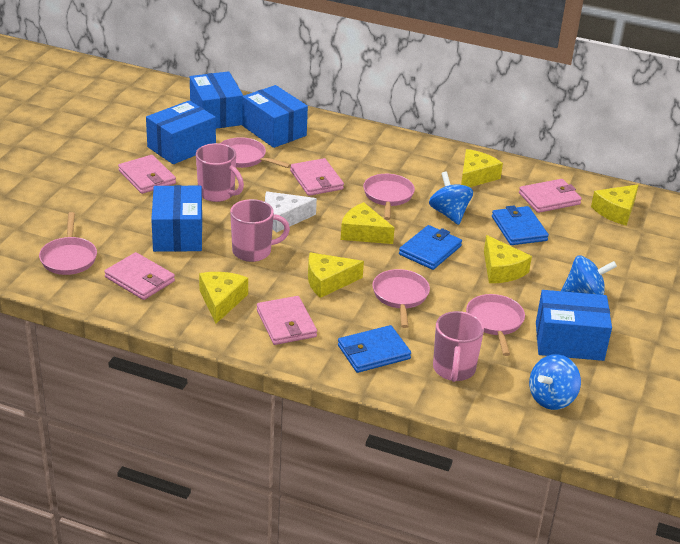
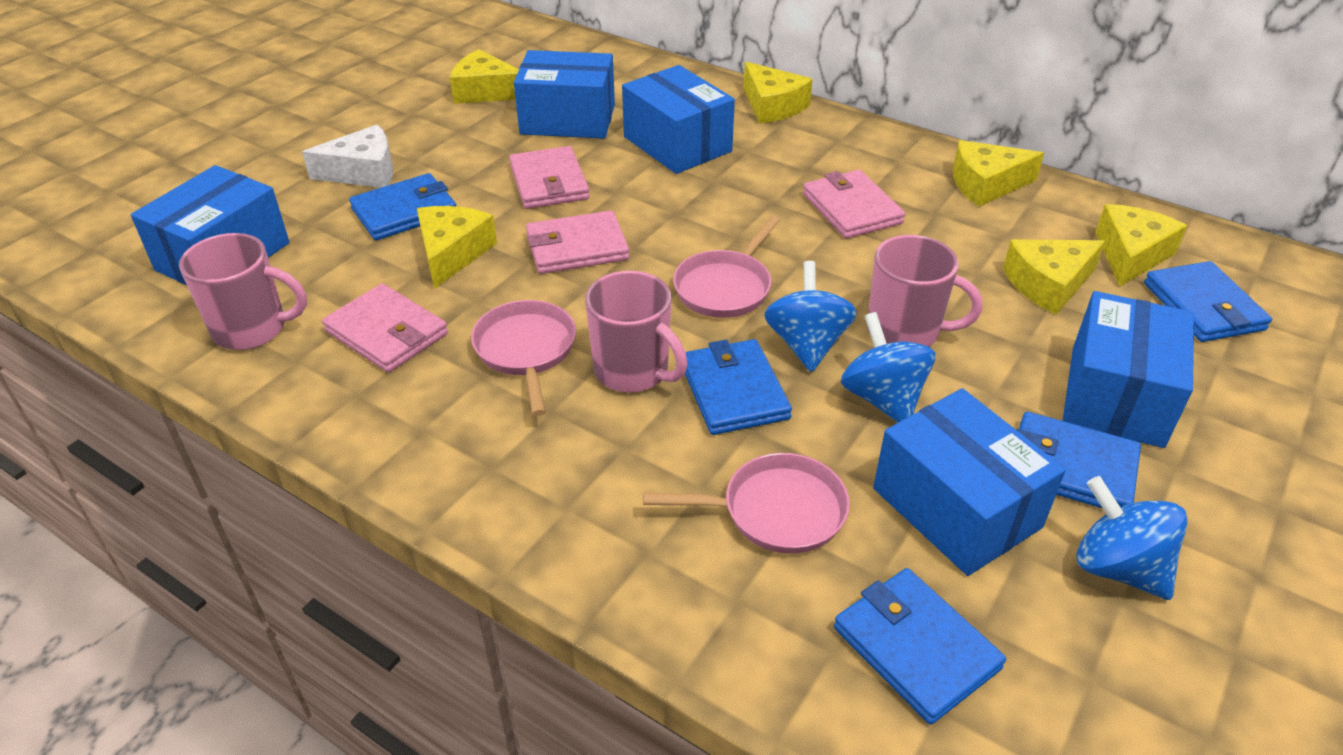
blue wallet: [338,325,411,373] [399,225,462,270] [492,205,549,245] = 3 -> [349,173,456,240] [685,339,792,435] [834,568,1006,724] [1017,412,1141,509] [1144,261,1272,342] = 5
pink pan: [39,212,97,275] [220,137,291,168] [363,174,415,220] [372,269,430,328] [466,294,525,356] = 5 -> [471,300,576,416] [643,453,850,554] [673,216,780,318] = 3
pink wallet: [104,252,175,300] [118,155,176,194] [257,296,317,345] [290,158,344,196] [519,179,582,213] = 5 -> [322,284,448,373] [509,146,590,209] [526,210,630,274] [803,170,905,239] = 4

